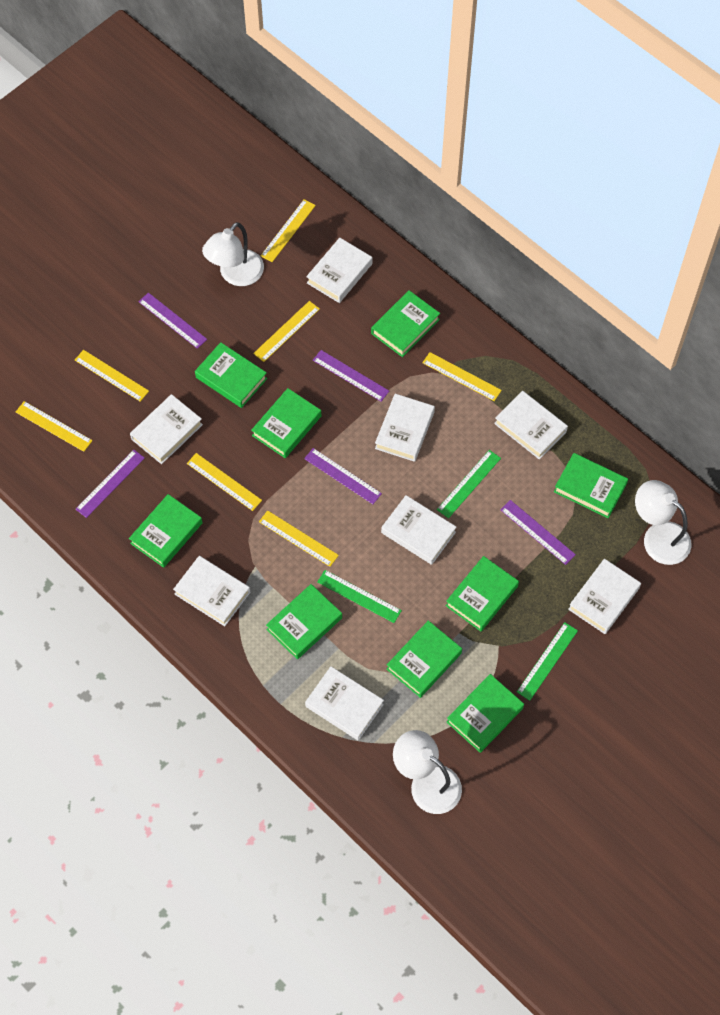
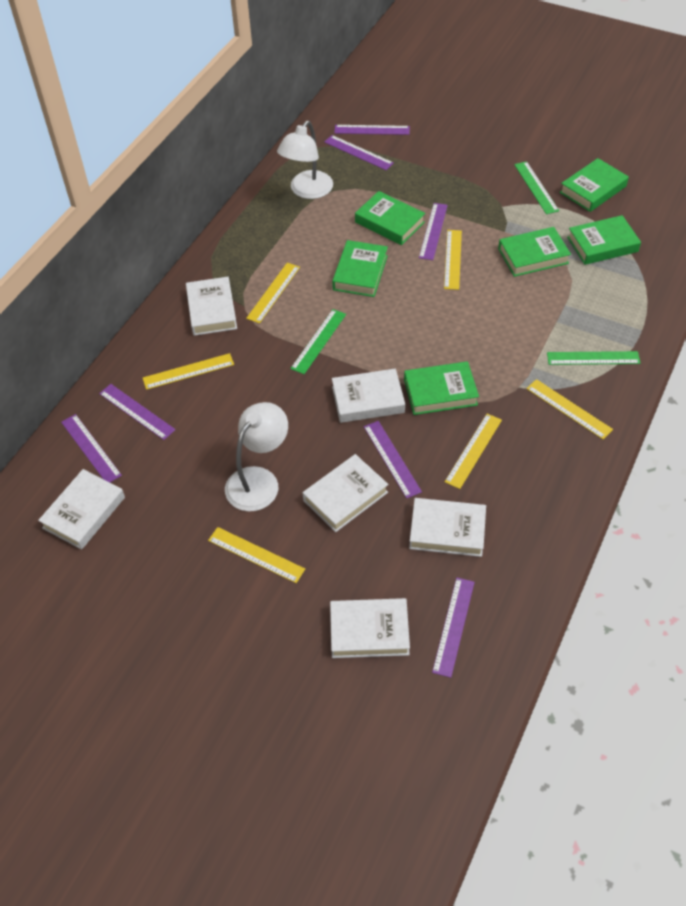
green book: [129,494,203,568] [195,342,267,408] [251,388,321,458] [266,584,342,659] [371,290,440,357] [387,620,462,698] [446,556,519,631] [447,674,524,752] [554,453,628,518] = 9 -> [332,240,388,297] [355,191,425,245] [404,361,479,415] [498,227,571,277] [560,158,629,212] [567,215,641,265] = 6
purple ruler: [76,450,145,518] [139,293,207,349] [304,448,382,504] [313,350,389,402] [500,500,576,565] = 5 -> [61,414,122,482] [99,384,176,440] [324,135,394,170] [334,125,410,135] [364,421,422,499] [419,203,448,260] [432,577,475,678] = 7
white book: [130,394,203,464] [173,556,250,626] [305,666,384,741] [306,238,373,303] [375,394,435,462] [381,495,457,565] [494,391,568,460] [568,559,641,634] = 8 -> [38,469,125,550] [186,277,237,336] [303,454,388,532] [330,598,410,658] [332,368,405,423] [409,498,486,557] = 6
white lamp: [202,222,264,286] [393,730,462,814] [635,480,692,565] = 3 -> [225,402,288,511] [277,121,333,199] = 2
yellow ruler: [16,401,93,452] [75,350,149,402] [187,453,262,511] [253,301,320,362] [259,510,339,567] [261,199,316,262] [422,352,502,401] = 7 -> [143,353,234,390] [208,527,305,583] [246,263,300,324] [444,230,462,290] [445,414,502,489] [527,379,613,439] = 6

